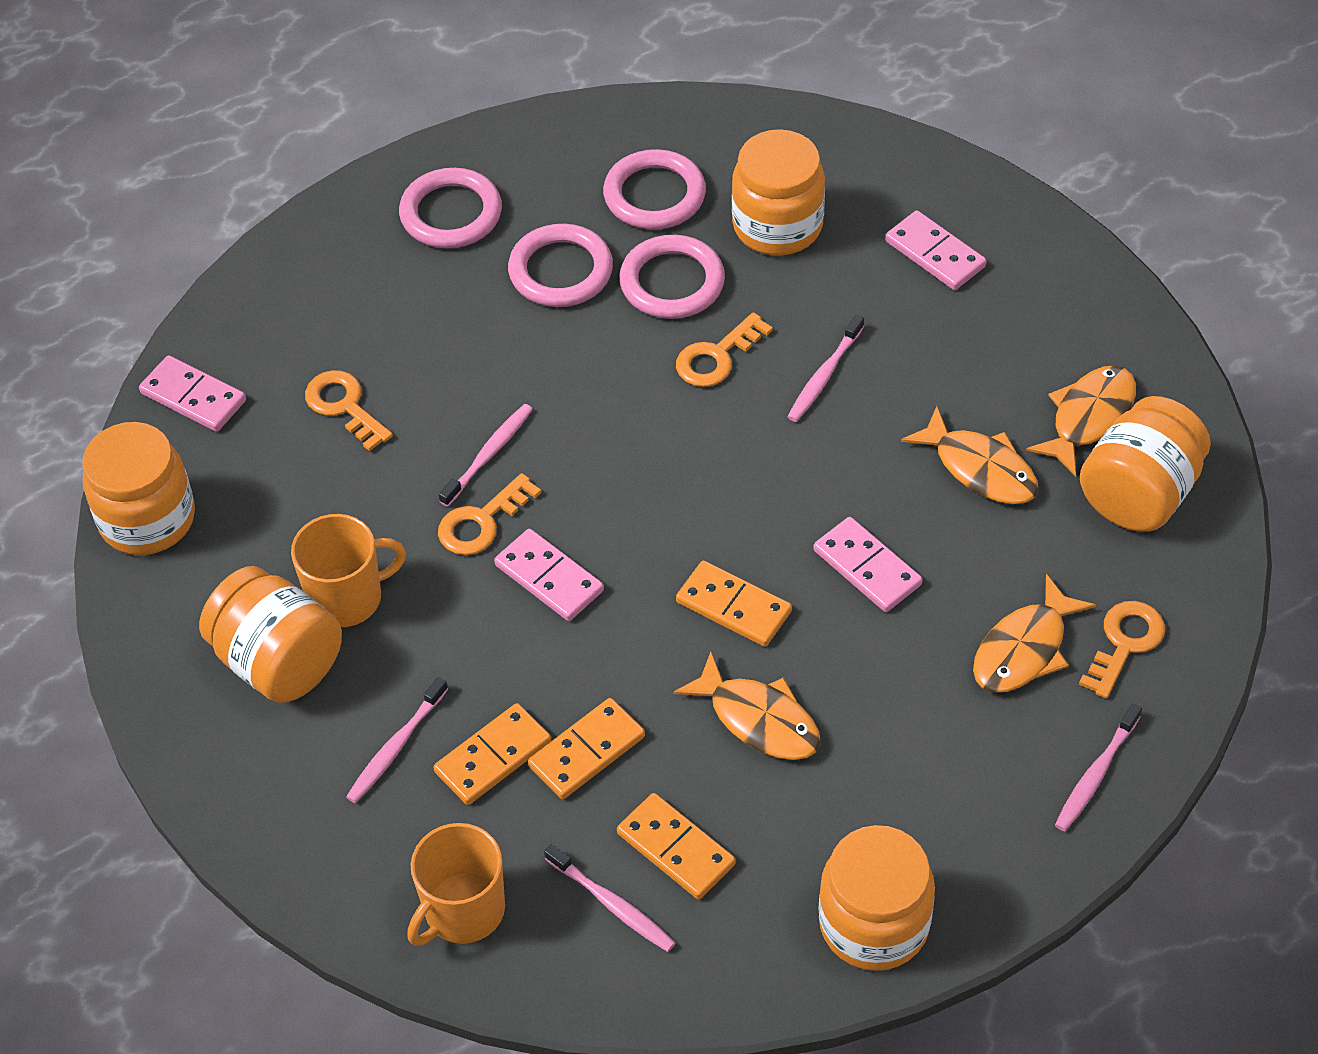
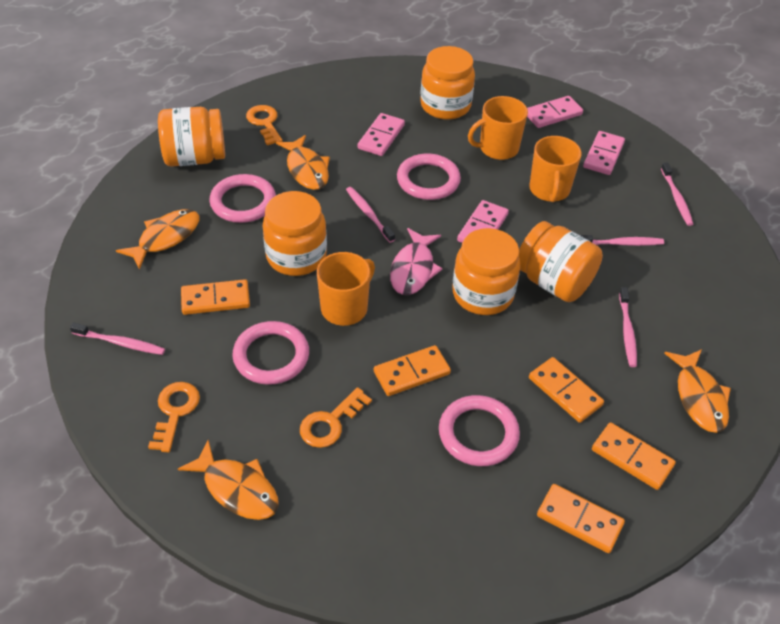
orange domino: [433,703,551,805] [528,698,645,799] [617,793,736,899] [676,561,792,647] = 4 -> [181,279,250,315] [374,345,451,396] [529,357,604,423] [537,484,625,553] [592,423,676,490] = 5
orange key: [305,370,393,451] [438,473,541,555] [676,312,773,387] [1079,601,1165,698] = 4 -> [148,382,200,452] [246,105,283,145] [300,387,372,448] = 3
orange mug: [291,514,406,627] [407,823,505,946] = 2 -> [317,252,375,326] [468,96,528,160] [529,136,582,202] = 3
pink fish: none = 0 -> [390,228,443,295] = 1

